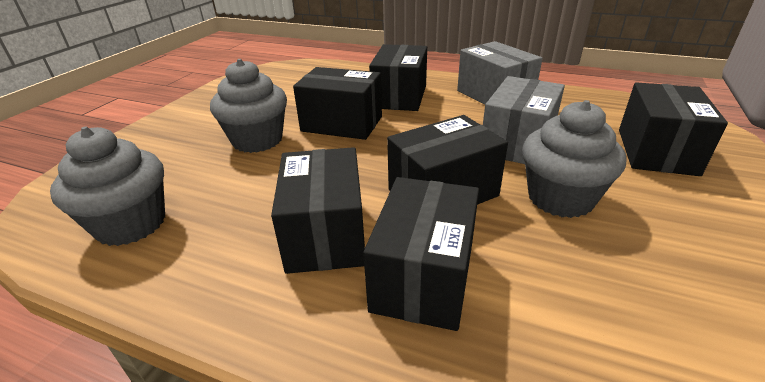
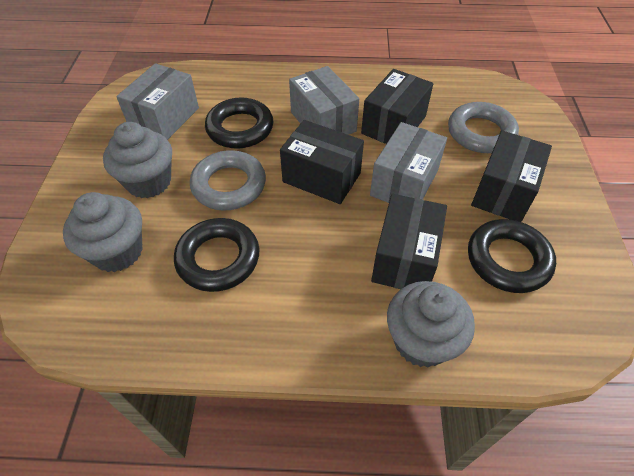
black box: [271,147,365,274] [293,67,382,140] [363,177,479,331] [369,44,427,111] [387,115,508,205] [619,82,728,176] = 6 -> [280,120,364,204] [361,69,433,144] [371,194,447,289] [471,131,552,222] = 4
black ring: none = 0 -> [174,218,259,292] [205,97,273,149] [468,219,556,293] = 3
grey box: [457,41,542,105] [483,76,565,164] = 2 -> [116,63,199,140] [289,66,359,135] [370,122,447,203] = 3
grey ring: none = 0 -> [190,150,266,210] [448,102,519,153] = 2

